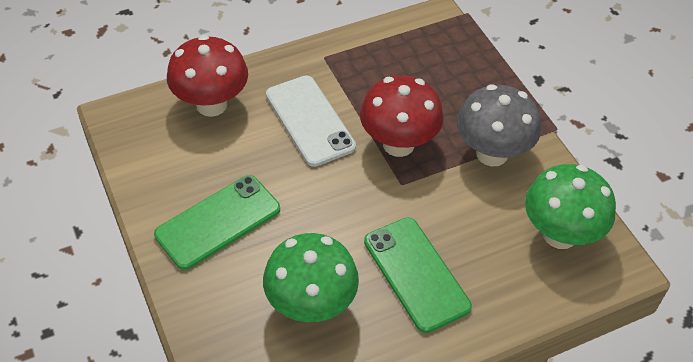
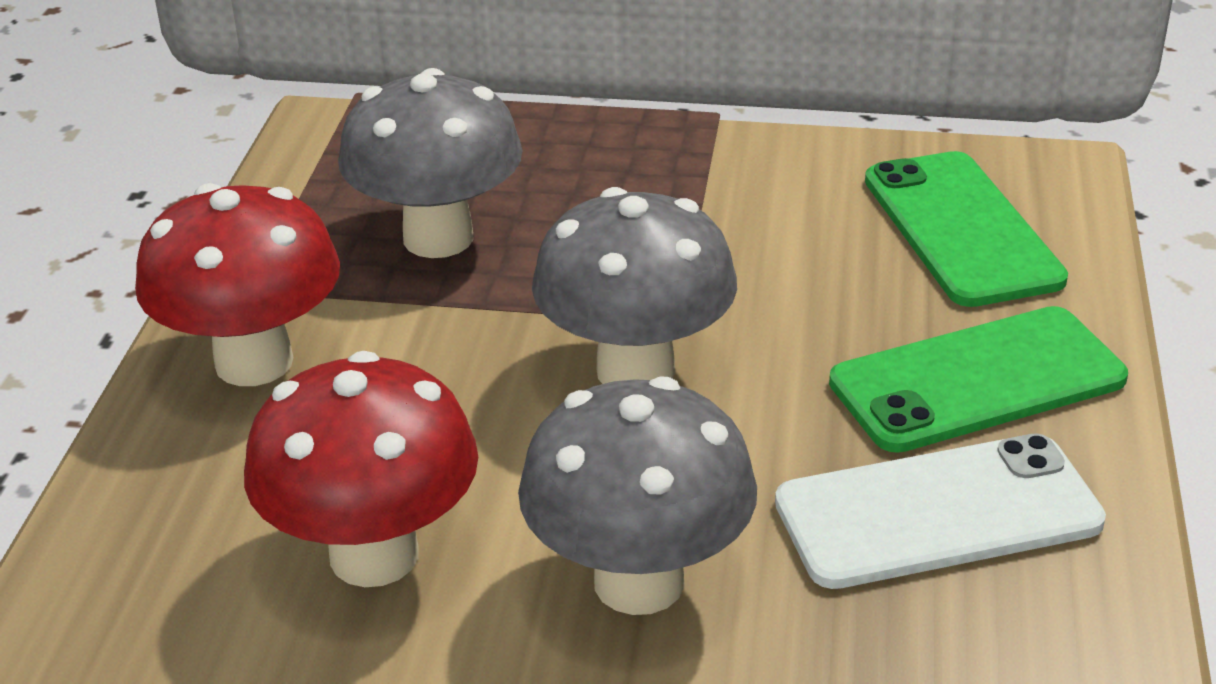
green mushroom: [263,233,359,322] [525,164,616,249] = 2 -> none = 0
grey mushroom: [457,84,541,166] = 1 -> [338,68,522,258] [518,377,757,615] [532,187,737,384] = 3

